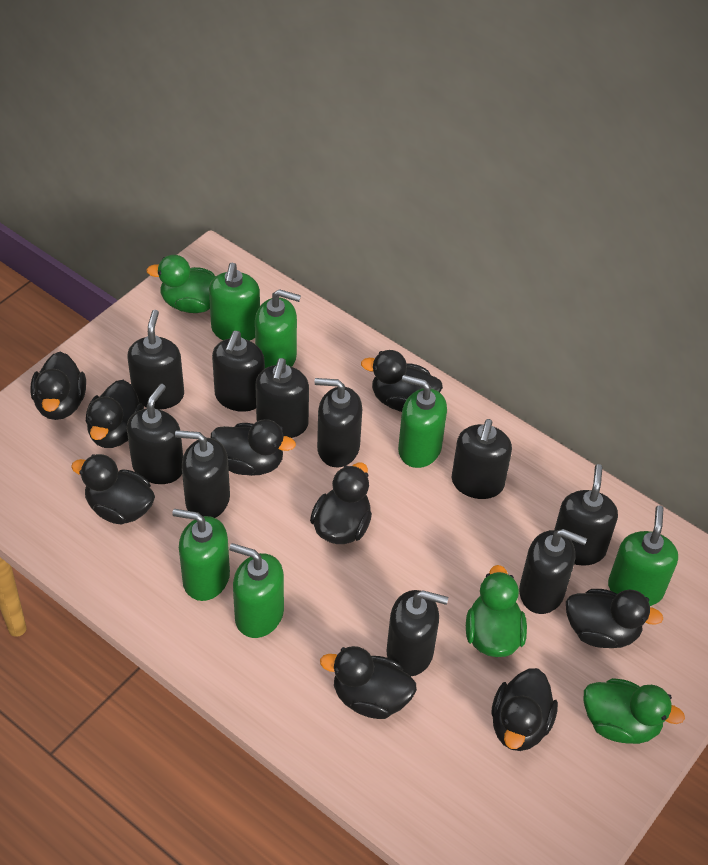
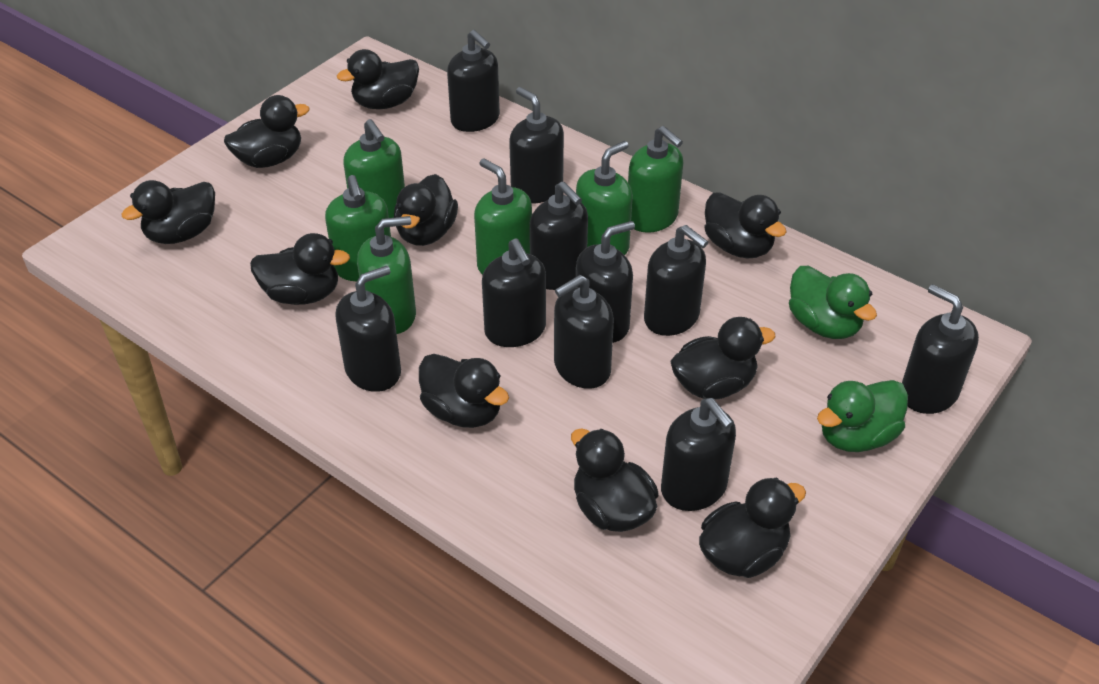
black duck: [30,352,86,420] [71,454,155,525] [86,380,144,448] [211,419,296,476] [310,462,372,544] [320,646,417,719] [361,350,443,412] [491,668,558,751] [566,589,663,648] = 9 -> [121,180,215,244] [224,95,309,168] [250,233,350,305] [337,49,419,109] [394,174,458,246] [419,354,509,428] [571,428,659,532] [670,317,776,399] [699,478,806,578] [704,192,787,258] = 10
green duck: [146,255,216,313] [466,565,527,657] [584,678,685,744] = 3 -> [789,266,877,339] [817,380,908,452] = 2

